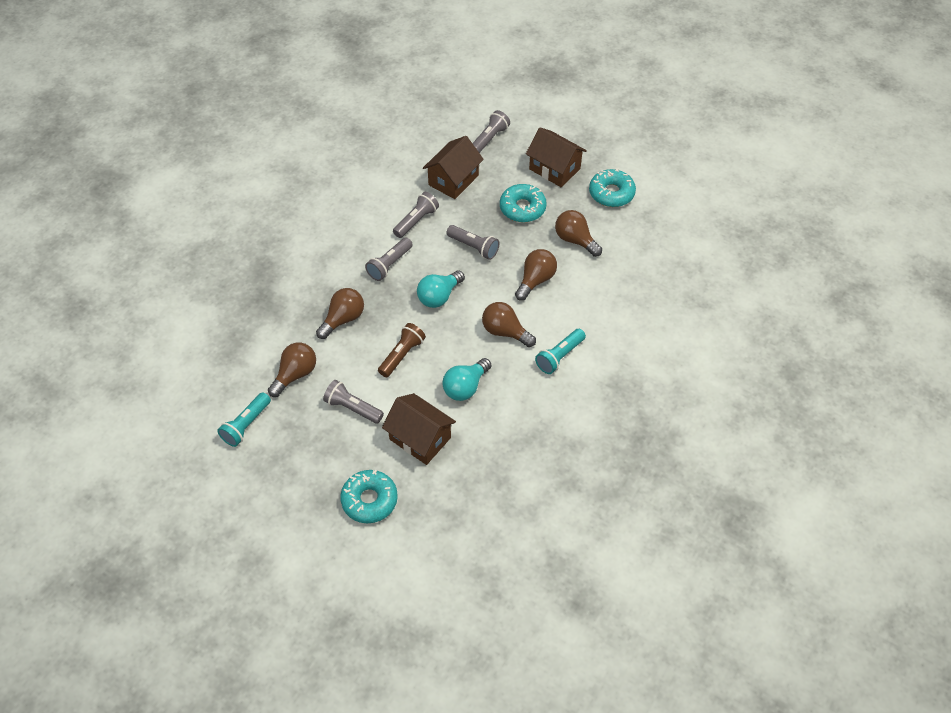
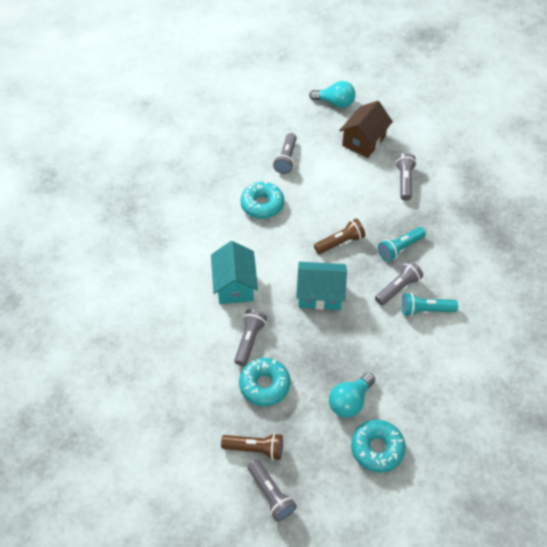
brown flashlight: [378,323,426,377] = 1 -> [221,433,283,460] [314,219,365,254] = 2
brown house: [382,393,456,465] [423,136,484,199] [526,127,587,187] = 3 -> [339,101,393,158] = 1
brown light bulb: [268,342,316,397] [316,288,364,339] [482,302,536,347] [515,249,557,301] [555,210,602,257] = 5 -> none = 0
turquoise house: none = 0 -> [211,241,258,304] [296,262,347,310] = 2

